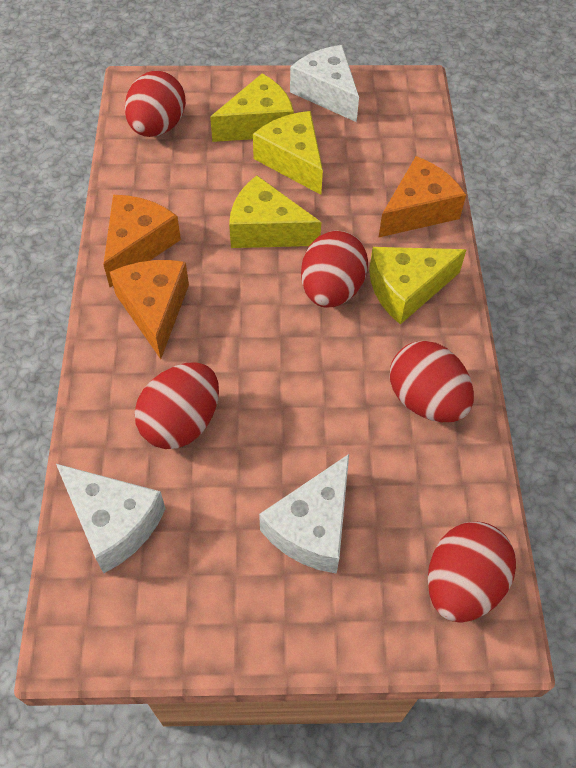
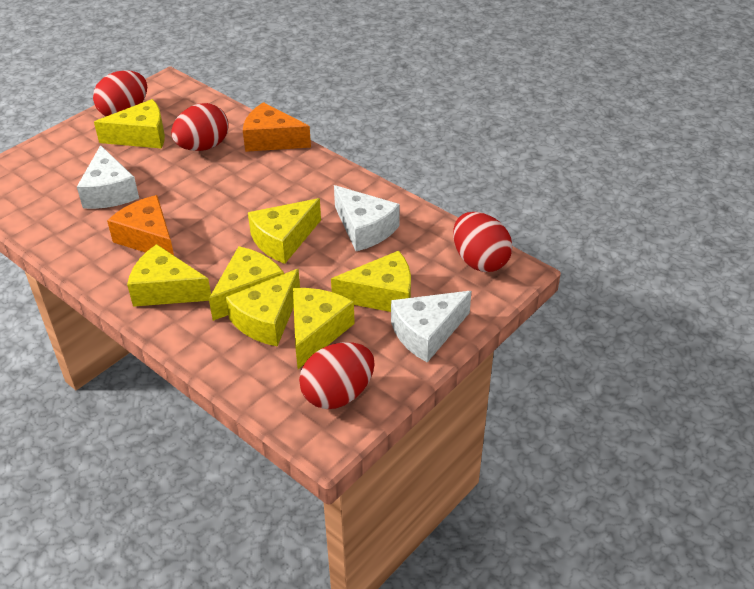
orange cheese: [103,195,181,287] [110,260,189,359] [378,156,466,238] = 3 -> [107,195,174,255] [243,102,311,152] = 2
red egg: [125,71,186,137] [135,362,219,449] [301,231,368,308] [390,341,474,422] [428,522,516,622] = 5 -> [93,70,147,116] [171,103,229,151] [299,342,375,409] [453,212,513,272] = 4
yellow cheese: [210,73,294,142] [229,175,321,248] [253,111,323,195] [369,247,466,325] = 4 -> [94,99,165,149] [127,244,211,307] [209,246,284,321] [225,269,300,347] [248,198,321,264] [293,288,355,369] [331,251,411,312] = 7

